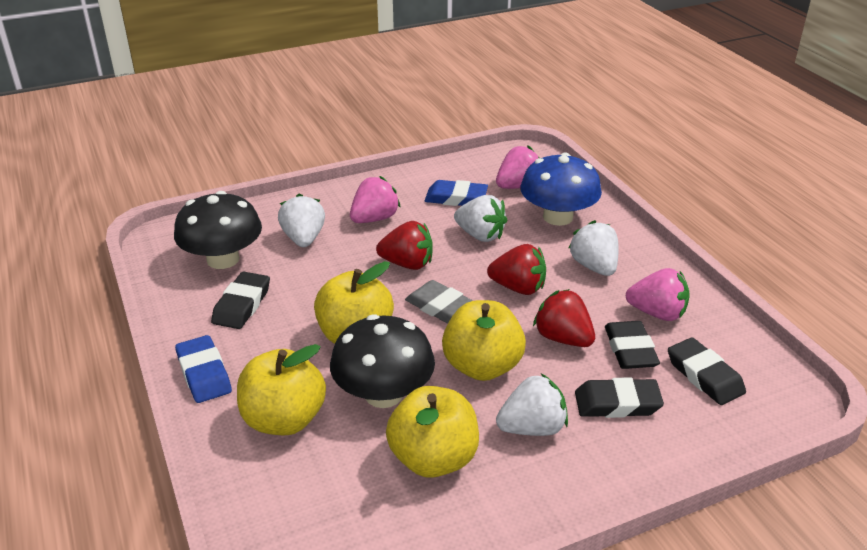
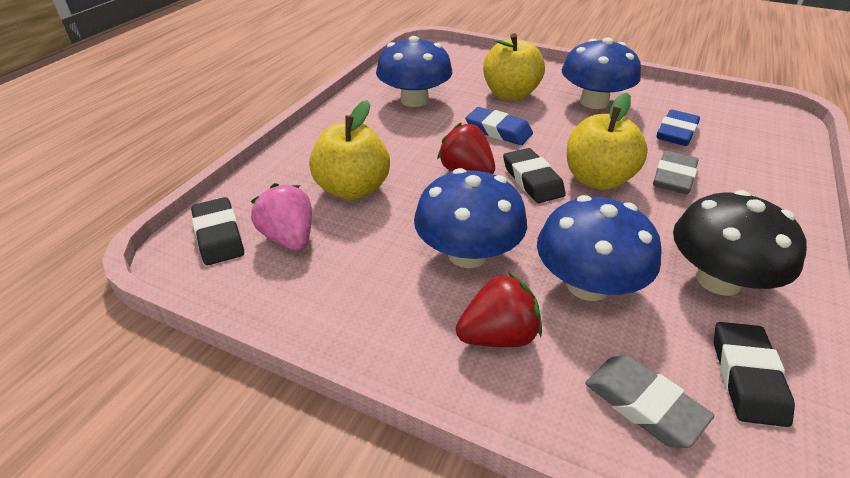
black eraser: [211,272,270,329] [575,378,664,418] [605,321,660,369] [668,337,746,405] = 4 -> [191,197,244,265] [503,148,566,203] [714,322,795,427] = 3
black mushroom: [174,191,262,269] [330,314,435,408] = 2 -> [673,190,807,296] = 1
blue mushroom: [520,153,602,226] = 1 -> [376,36,452,107] [414,168,527,268] [537,195,662,301] [561,37,641,109] = 4
grey eraser: [405,280,473,324] = 1 -> [585,355,714,448] [653,150,699,194] = 2
pink strawberry: [350,176,401,223] [496,146,540,189] [626,268,690,321] = 3 -> [250,183,312,251] = 1
red strawberry: [376,221,433,270] [487,244,546,295] [533,289,595,347] = 3 -> [437,123,495,174] [456,272,542,347] = 2
white strawberry: [278,194,325,247] [454,195,507,242] [496,374,568,436] [568,220,619,276] = 4 -> none = 0
yellow apple: [237,344,326,435] [314,261,394,344] [386,386,479,478] [442,300,526,381] = 4 -> [309,100,390,200] [483,33,545,101] [567,93,648,190] = 3

